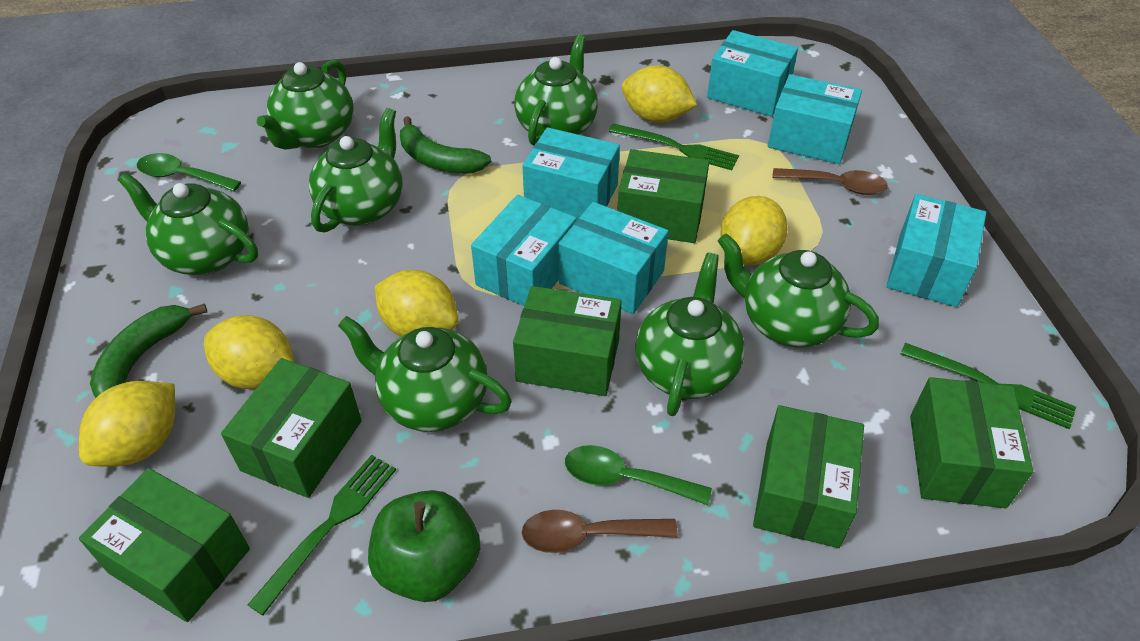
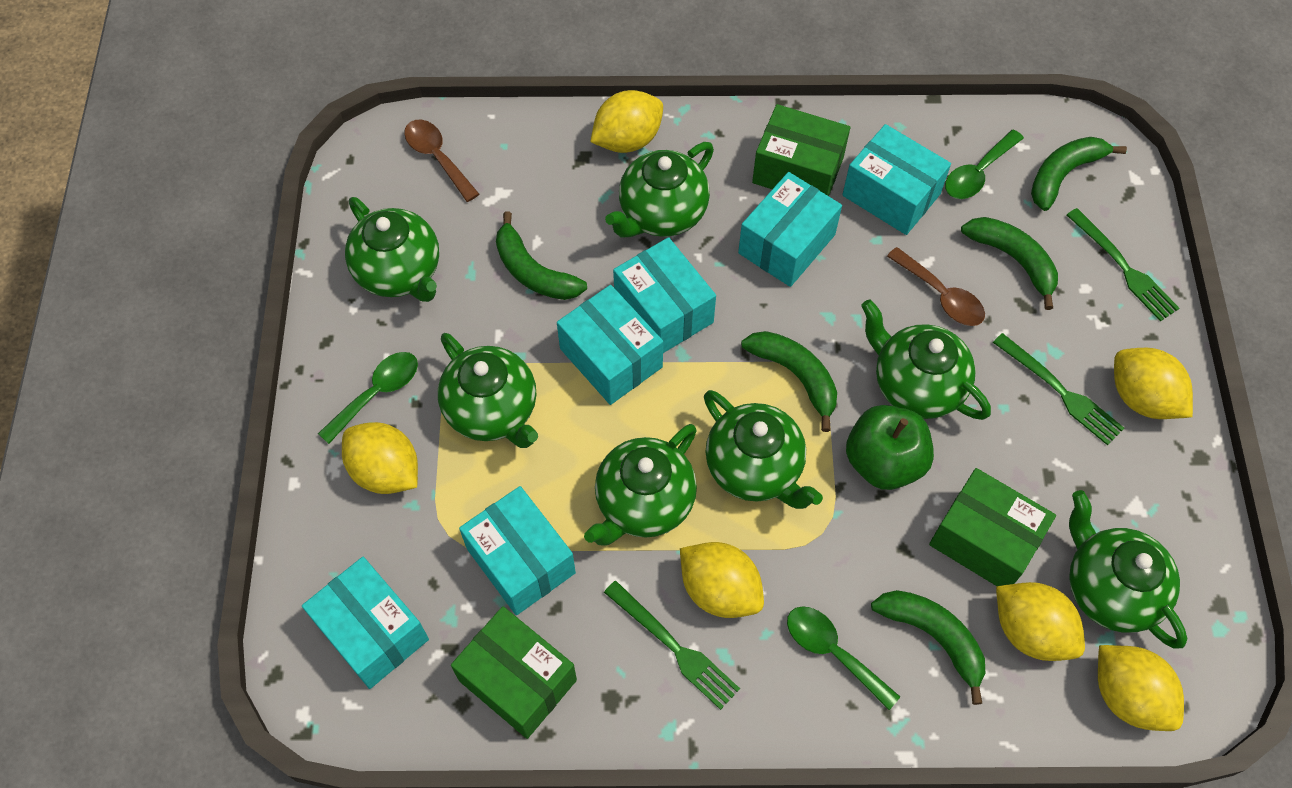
green banana: [90,304,207,398] [400,116,491,173] = 2 -> [496,211,587,300] [741,331,837,432] [871,590,985,705] [961,217,1058,310] [1031,137,1127,211] = 5
green box: [79,468,250,622] [221,358,362,498] [513,286,622,396] [617,149,709,243] [753,405,864,548] [910,377,1033,508] = 6 -> [451,606,577,739] [752,104,850,196] [929,468,1056,586] = 3
green spoon: [137,153,241,191] [565,445,712,505] = 2 -> [318,352,418,444] [787,606,900,710] [945,130,1024,199] = 3
yellow lemon: [79,381,175,467] [204,315,294,389] [375,270,458,336] [622,65,697,123] [721,196,788,265] = 5 -> [342,422,418,494] [590,90,663,153] [680,542,764,618] [996,582,1085,661] [1098,645,1184,731] [1114,348,1193,419] = 6

